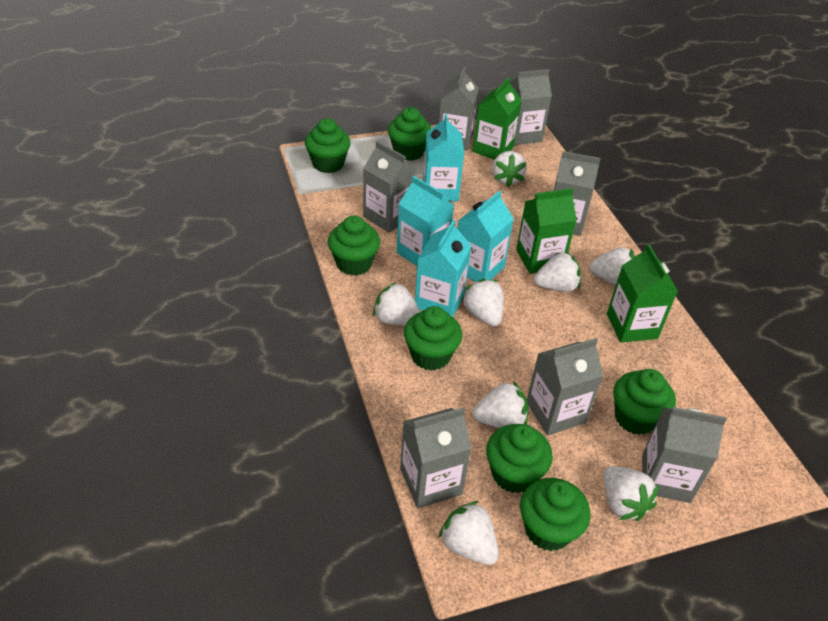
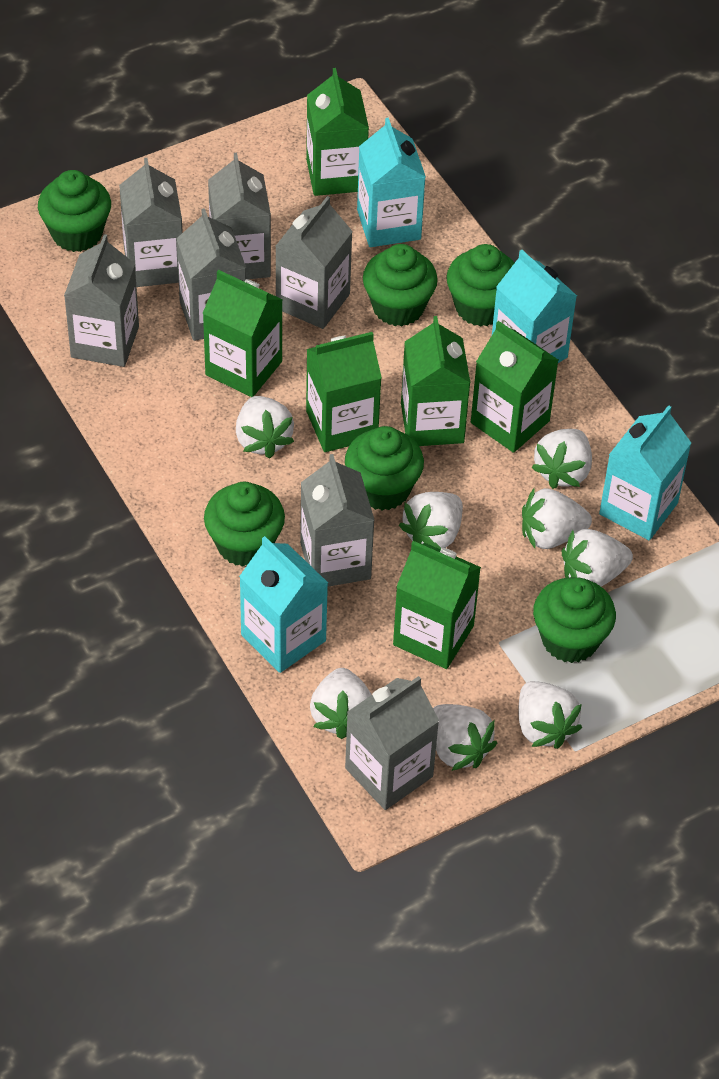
green carton: [472,77,522,160] [516,188,577,274] [607,244,678,342] = 3 -> [203,270,283,397] [306,68,369,196] [306,332,382,452] [393,541,481,669] [401,316,470,446] [471,321,558,453] = 6
green cupcake: [305,118,351,173] [328,215,380,276] [388,107,431,161] [404,306,462,371] [486,424,553,493] [520,478,590,551] [613,369,676,435] = 7 -> [38,170,111,252] [204,482,285,567] [345,426,424,510] [363,244,438,326] [446,244,514,327] [533,577,616,663] = 6

